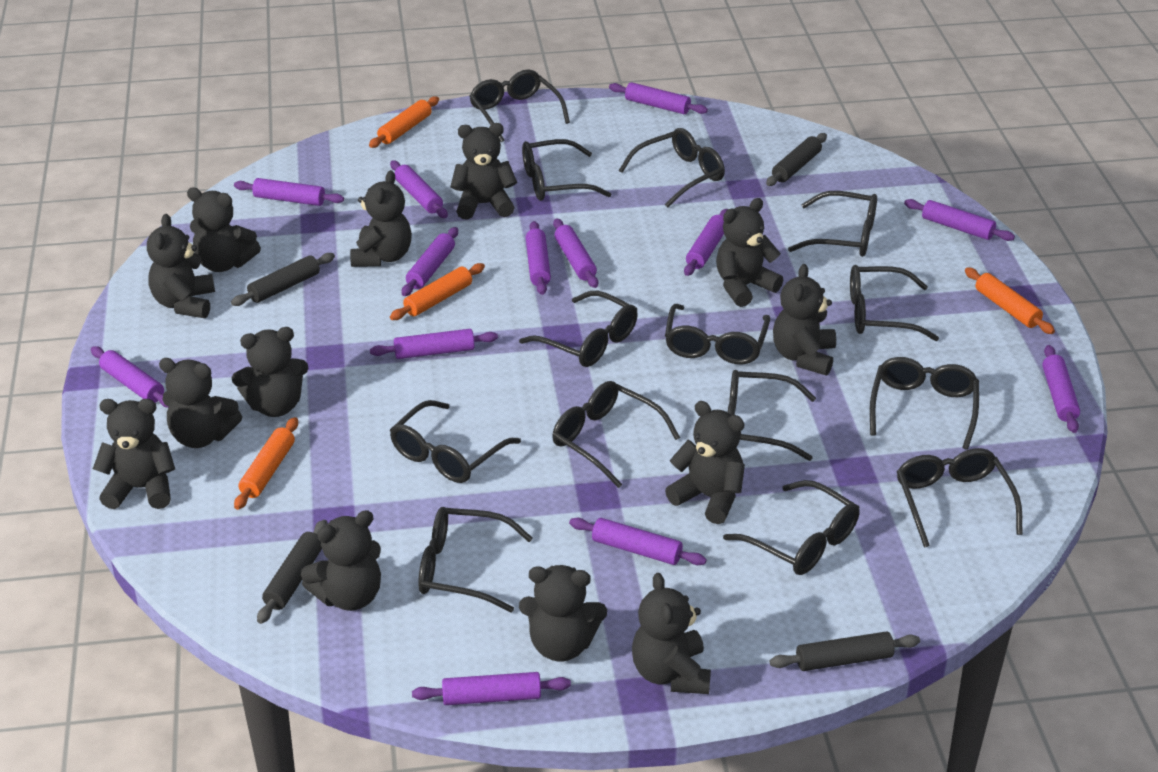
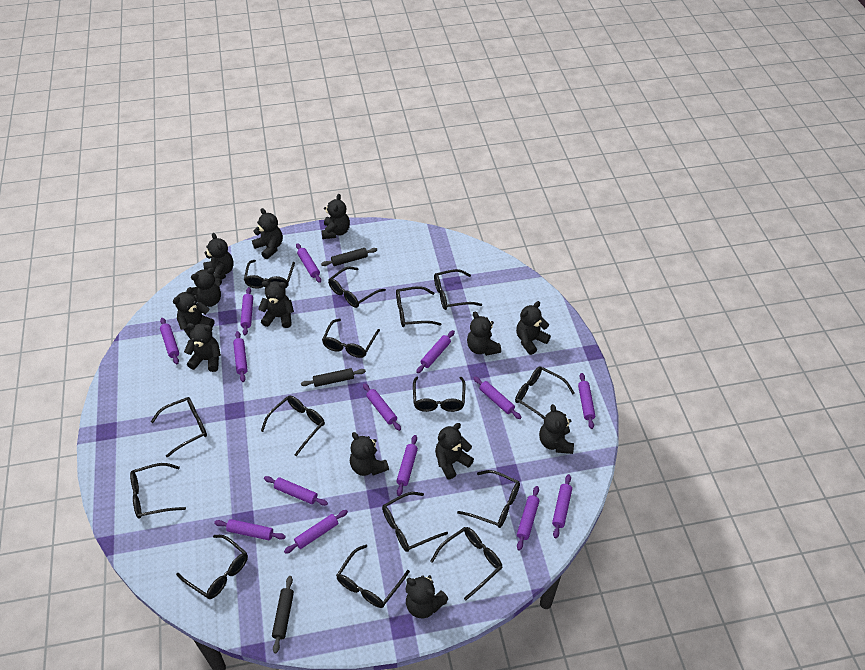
black glasses: [390,400,521,483] [419,507,533,613] [469,70,570,142] [519,291,638,367] [522,139,611,201] [552,381,680,488] [619,128,725,208] [665,304,770,364] [723,480,860,575] [728,370,816,461] [788,191,877,257] [850,265,939,341] [870,357,979,450] [897,448,1023,548] = 14 -> [130,463,186,519] [151,397,207,457] [176,535,248,599] [244,260,295,289] [261,396,325,456] [322,319,380,358] [328,266,386,308] [336,545,410,608] [382,492,448,552] [396,286,442,327] [413,376,465,412] [431,527,503,600] [434,269,482,310] [457,470,520,528] [515,366,574,419] = 15
black rolling pin: [231,253,335,306] [257,520,328,624] [766,133,827,186] [770,631,920,671] = 4 -> [272,576,294,653] [301,368,366,387] [321,248,377,266] = 3
orange rolling pin: [234,417,298,510] [369,97,439,148] [390,263,485,320] [965,267,1055,334] = 4 -> none = 0
purple rolling pin: [91,346,169,408] [234,178,344,206] [370,329,498,359] [390,160,448,218] [402,227,458,296] [412,672,571,705] [526,221,551,295] [553,218,598,288] [569,518,707,565] [609,82,708,114] [684,209,728,276] [904,199,1015,241] [1042,345,1080,433] = 13 -> [160,318,179,364] [214,519,286,540] [233,331,248,382] [240,287,253,335] [264,476,328,506] [284,510,348,554] [296,243,321,283] [363,383,401,431] [396,435,418,496] [416,330,455,373] [473,377,522,419] [517,486,540,551] [552,474,572,538] [578,373,595,429] = 14

